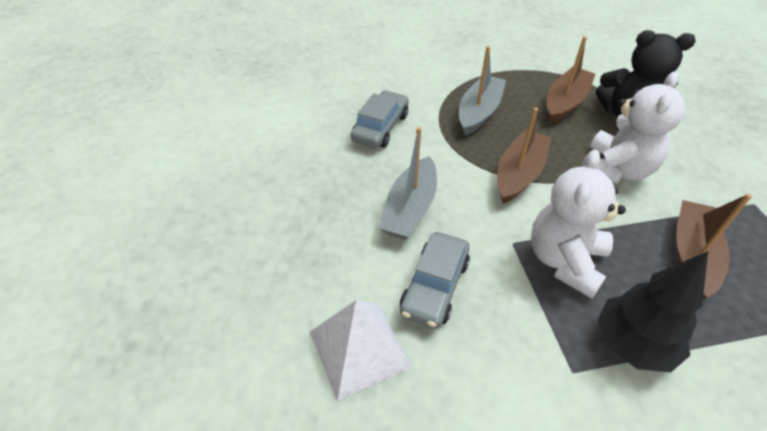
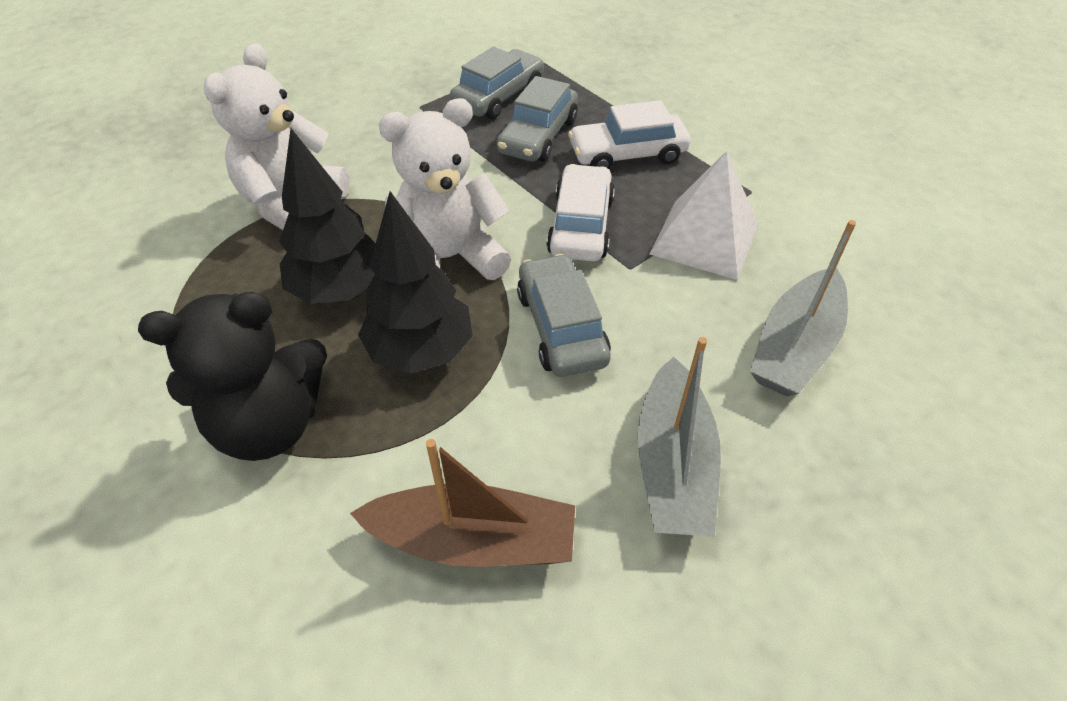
black tree: [597,251,708,373] = 1 -> [279,129,376,304] [358,191,473,374] = 2
brown boat: [497,108,551,204] [547,36,595,124] [676,194,752,298] = 3 -> [350,439,575,567] = 1
grey car: [351,90,409,148] [400,232,470,329] = 2 -> [450,46,544,119] [497,76,578,162] [517,254,611,377] = 3
white car: none = 0 -> [546,164,615,261] [568,100,691,169] = 2

